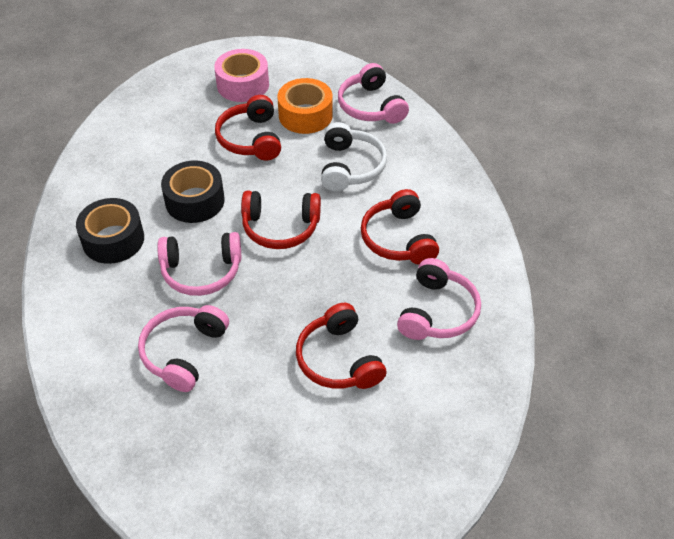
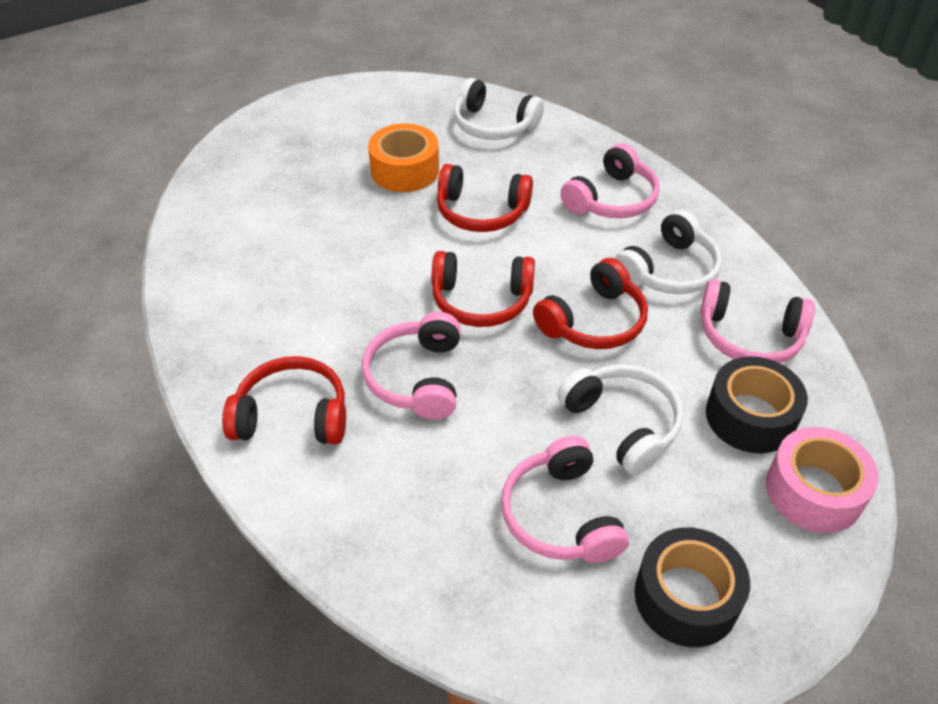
white headphones: [321,122,387,191] = 1 -> [453,78,544,140] [557,364,683,475] [614,210,722,294] = 3

